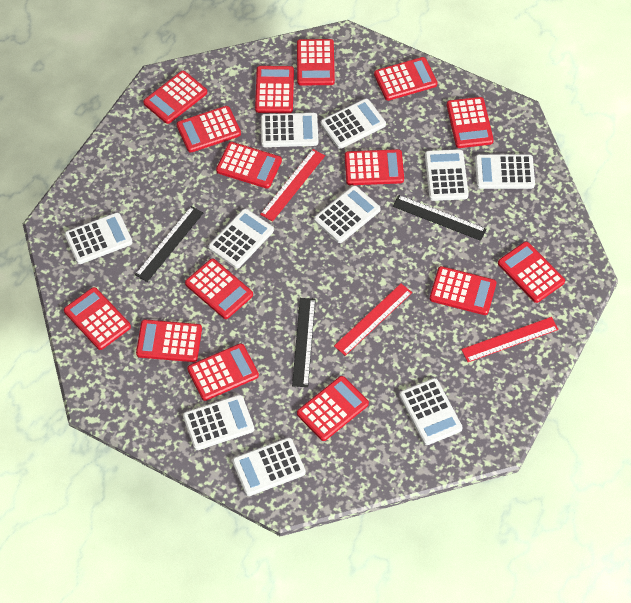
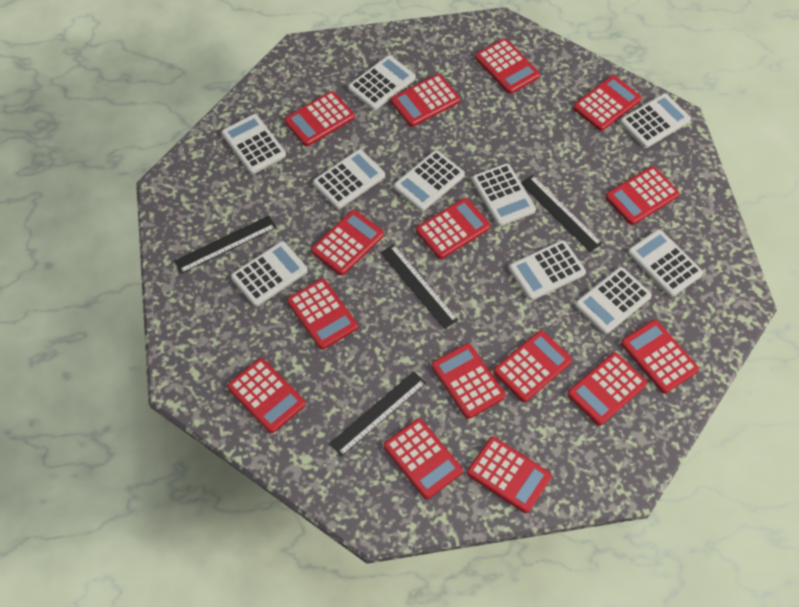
black ruler: [135,206,203,282] [292,298,316,387] [393,195,486,241] = 3 -> [174,216,276,274] [329,371,426,457] [380,244,458,329] [521,175,603,252] = 4
red ruler: [260,149,325,222] [334,283,412,356] [461,317,558,362] = 3 -> none = 0

